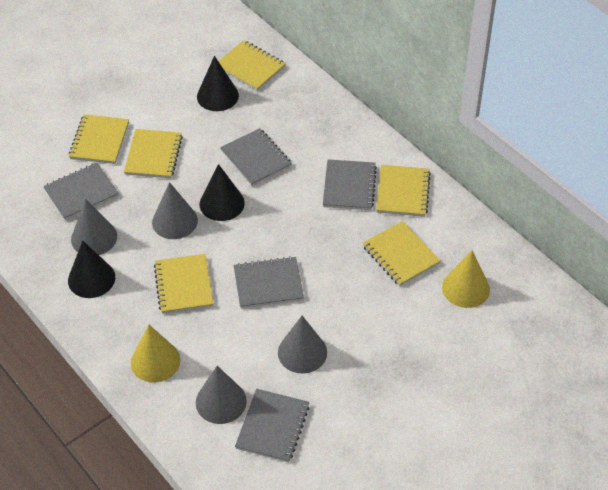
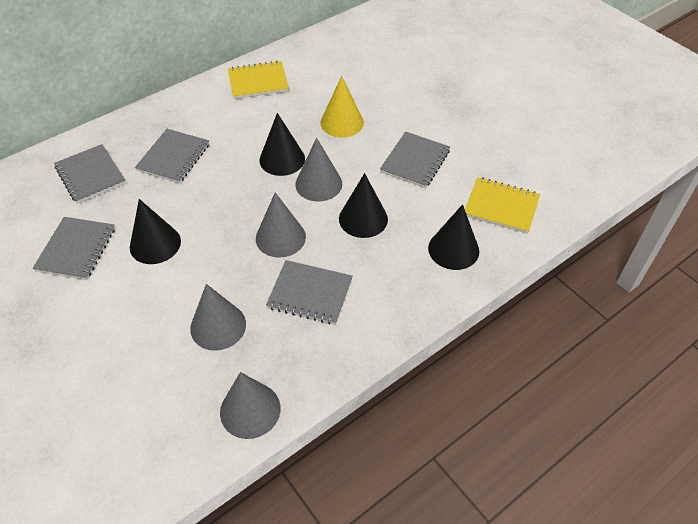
black cone: [68,241,115,298] [197,56,239,111] [200,164,245,221] = 3 -> [130,199,181,264] [259,113,305,176] [339,173,388,238] [428,204,479,270] = 4
yellow cone: [131,325,180,383] [442,250,490,308] = 2 -> [320,76,364,138] = 1
yellow notebook: [69,114,129,164] [124,129,183,178] [154,254,213,314] [218,40,286,91] [362,221,441,286] [376,165,431,217] = 6 -> [228,61,289,99] [465,177,540,234] = 2

